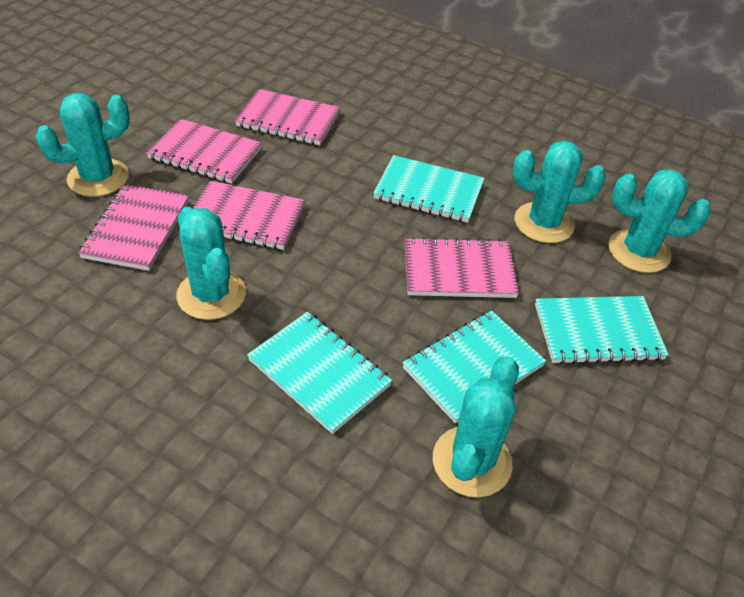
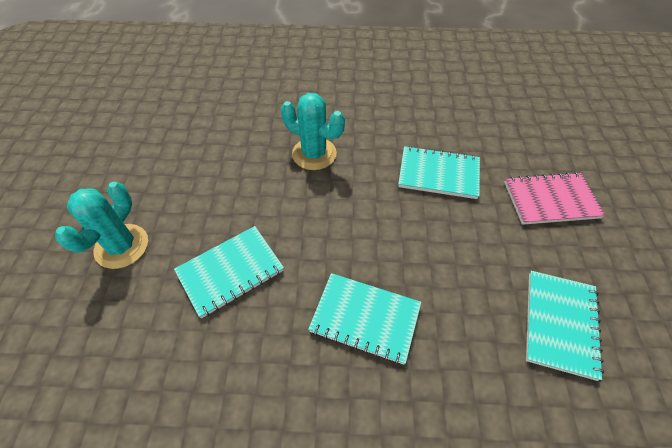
pink notebook: [78,184,189,271] [146,119,262,184] [193,181,305,250] [235,89,341,145] [404,237,519,298] = 5 -> [504,172,605,225] = 1
turquoise cactus: [36,93,130,197] [176,207,246,320] [433,356,519,498] [513,141,606,243] [608,169,711,273] = 5 -> [55,181,148,269] [281,93,345,170] = 2

